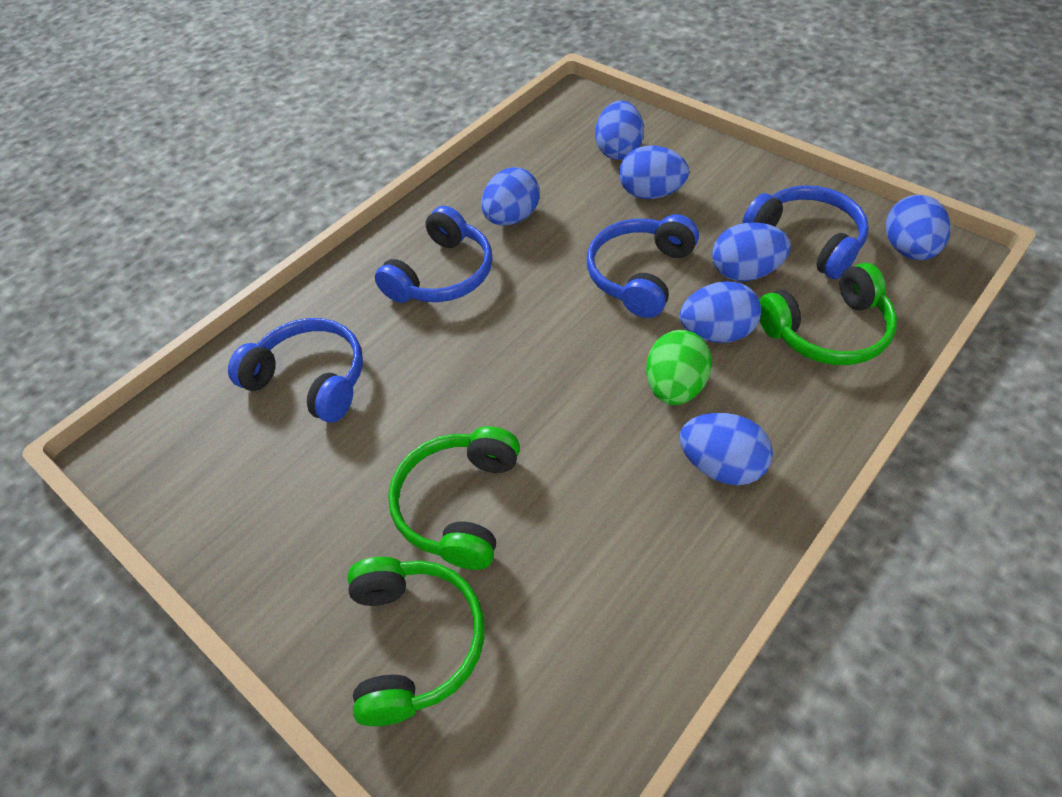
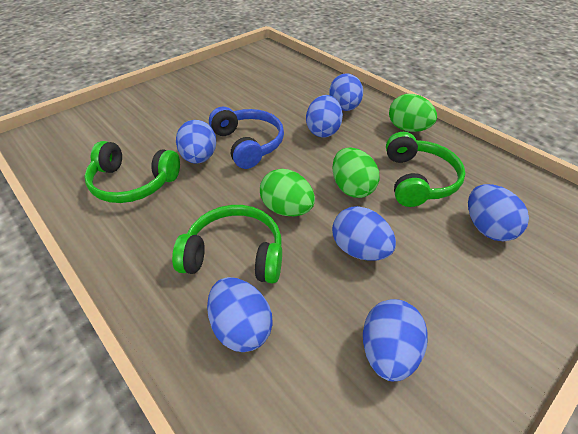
blue headphones: [228,318,363,423] [375,206,493,303] [587,214,699,318] [742,185,869,279] = 4 -> [209,106,284,169] = 1
green egg: [646,330,712,405] = 1 -> [260,169,315,216] [332,147,379,198] [389,94,437,132] = 3

